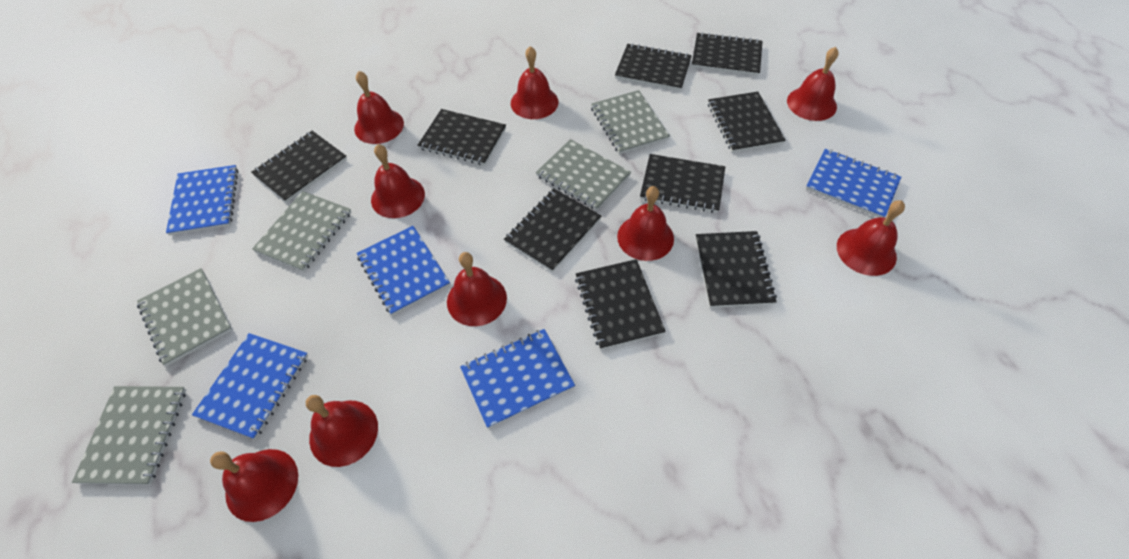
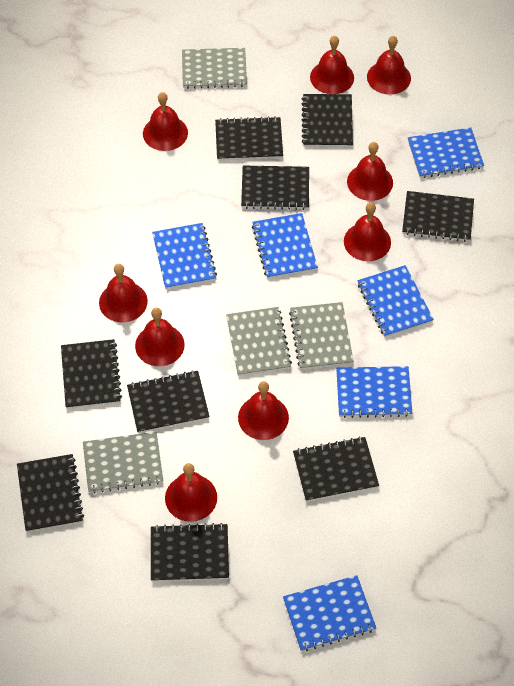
blue notebook: [166,165,239,235] [192,333,308,439] [357,226,450,316] [460,329,575,429] [806,149,901,217] = 5 -> [152,223,217,289] [252,213,318,279] [283,575,376,651] [336,366,412,418] [358,265,434,337] [408,128,484,178] = 6
grey notebook: [72,386,186,485] [137,268,232,366] [252,191,352,272] [536,139,631,210] [591,90,670,154] = 5 -> [83,432,163,493] [182,48,247,89] [226,307,292,376] [289,302,354,370] = 4

